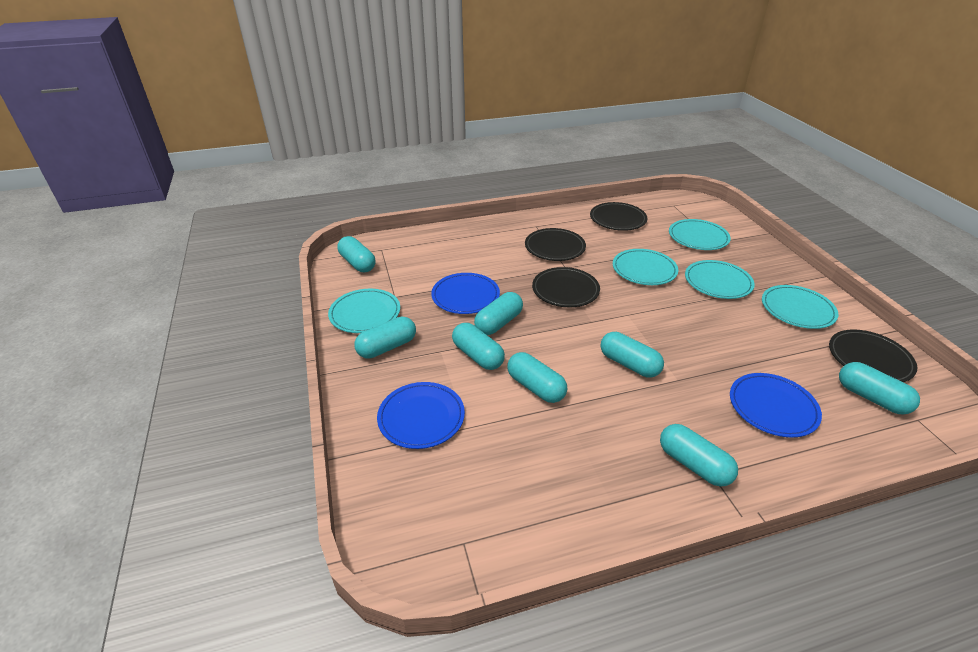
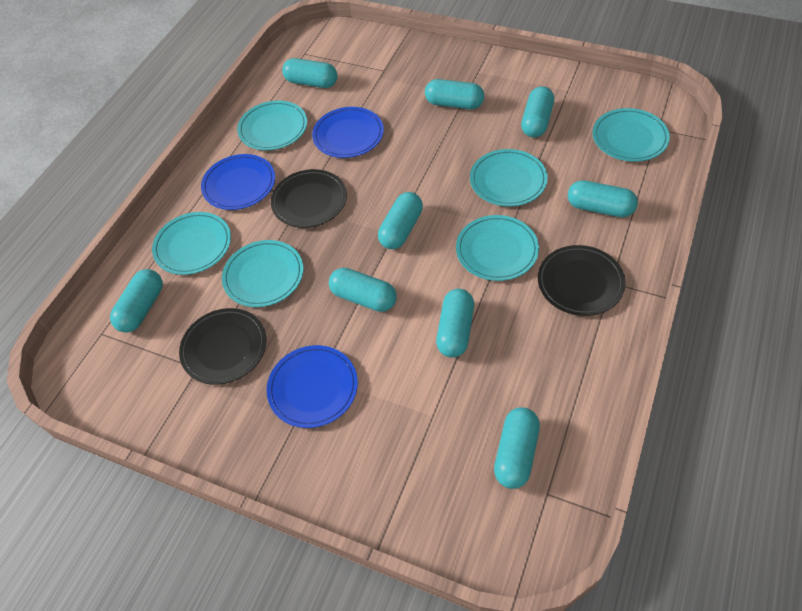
black plate: [525,228,586,261] [532,267,600,308] [590,202,647,231] [829,329,917,382] = 4 -> [179,308,266,385] [271,169,347,228] [538,245,626,316] = 3
turquoise capsule: [338,236,375,272] [354,317,416,359] [452,323,505,370] [474,292,523,335] [507,352,567,403] [600,332,664,378] [660,424,738,487] [839,362,920,415] = 8 -> [110,269,163,333] [282,58,338,88] [329,268,397,312] [378,192,423,249] [425,79,484,109] [436,289,474,358] [494,407,540,489] [521,86,554,138] [568,180,638,217] = 9
turquoise plate: [328,289,400,333] [613,249,678,285] [669,219,731,250] [685,260,755,299] [762,285,838,329] = 5 -> [152,212,231,275] [222,240,303,307] [237,101,307,150] [456,215,539,281] [470,149,548,207] [592,108,670,162] = 6

